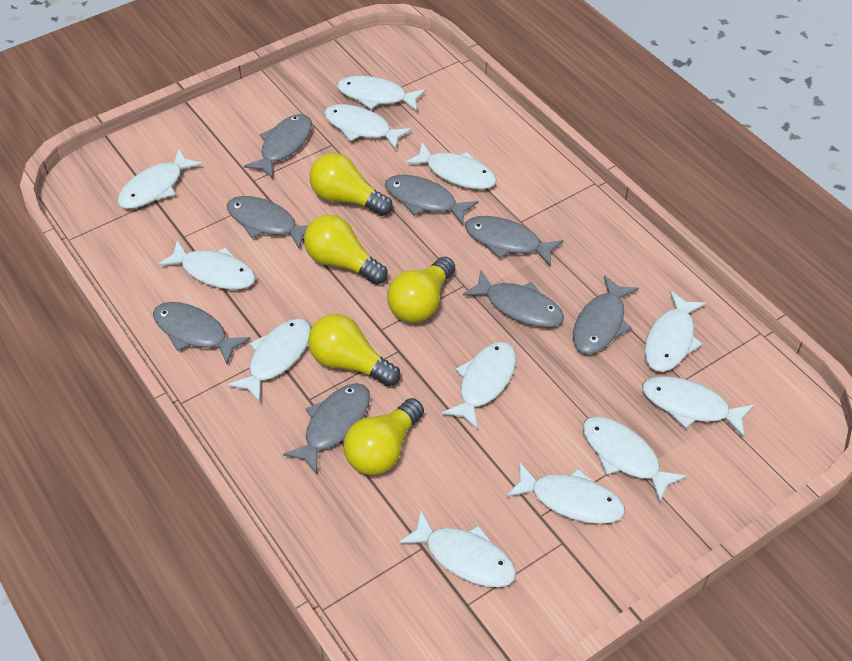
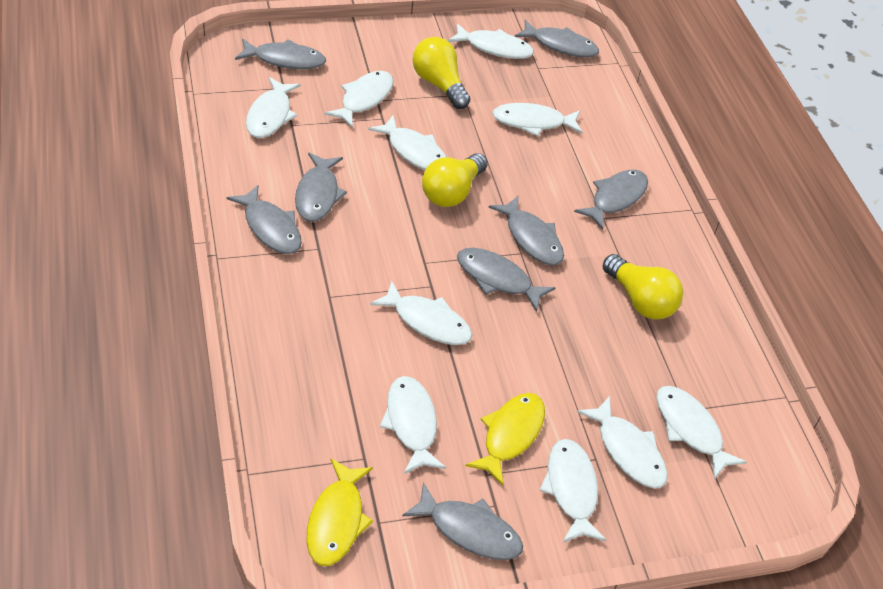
white fish: [117,149,203,209] [158,240,256,290] [227,319,311,403] [324,104,412,150] [337,76,426,112] [398,510,516,587] [405,143,497,189] [441,342,516,430] [506,462,625,524] [583,417,687,502] [642,376,754,437] [644,291,706,372] = 12 -> [246,77,301,138] [324,71,394,128] [368,115,446,170] [370,281,472,345] [380,376,446,474] [448,23,534,59] [492,103,583,136] [539,439,606,543] [577,396,668,488] [656,386,747,479] = 10
yellow fish: none = 0 -> [307,458,373,566] [465,393,545,486] = 2
yellow light bulb: [304,215,388,285] [308,314,401,387] [309,153,393,216] [344,398,424,475] [387,256,455,323] = 5 -> [412,37,470,109] [422,153,488,207] [603,254,683,320] = 3

